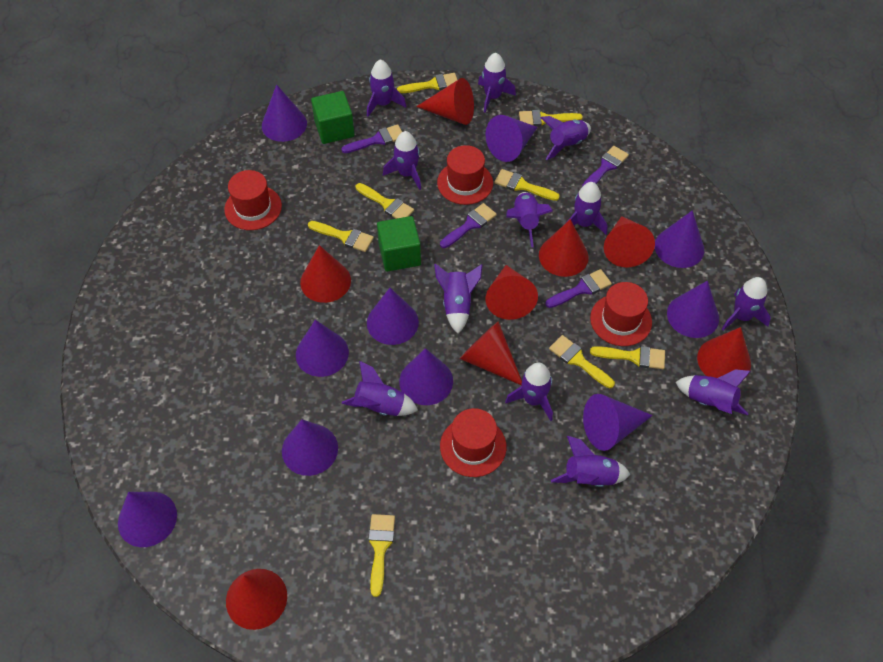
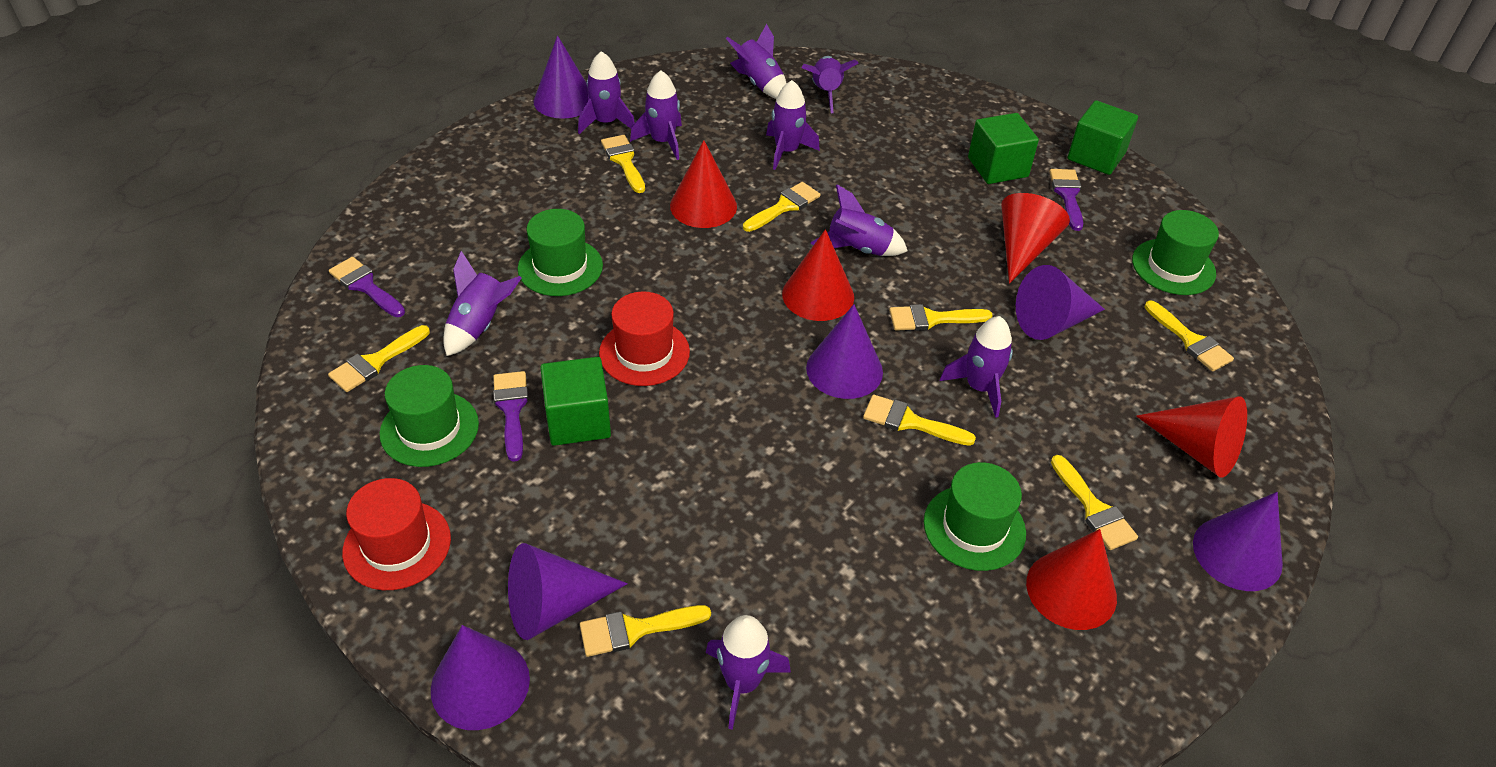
green cube: [311,91,355,144] [377,216,421,272] = 2 -> [540,357,611,446] [968,113,1039,184] [1067,100,1138,175] = 3
green hat: none = 0 -> [380,365,479,467] [518,209,603,296] [924,462,1026,571] [1132,210,1219,295] = 4
purple brush: [341,124,402,153] [440,203,497,248] [545,269,612,308] [582,146,629,187] = 4 -> [329,257,405,317] [493,371,528,462] [1049,169,1083,231] = 3
purple cone: [118,492,177,547] [262,84,307,142] [282,419,338,476] [296,320,349,377] [367,288,419,345] [399,348,453,405] [486,115,538,162] [583,394,653,451] [655,210,704,268] [667,281,719,338] = 10 -> [431,625,530,730] [508,543,628,640] [534,35,589,119] [806,304,883,399] [1016,265,1105,340] [1193,492,1283,591] = 6
purple rocket: [342,361,418,416] [367,59,406,117] [383,131,421,190] [434,264,482,333] [478,53,516,113] [505,363,553,421] [506,192,553,247] [541,116,591,160] [551,436,630,487] [567,182,607,235] [675,369,751,415] [722,277,771,331] = 12 -> [443,251,522,356] [578,51,635,134] [630,70,682,160] [705,615,791,730] [726,24,787,99] [766,80,820,170] [802,56,859,113] [811,184,908,256] [940,316,1013,418] = 9
red cone: [226,569,287,630] [300,245,351,303] [416,78,474,125] [460,321,522,385] [486,265,538,320] [539,219,589,277] [604,216,655,267] [697,327,751,378] = 8 -> [670,140,737,228] [782,229,854,321] [1001,193,1070,284] [1026,529,1117,630] [1136,396,1247,478] = 5
red hat: [224,170,282,230] [437,145,493,205] [440,408,507,477] [590,282,652,346] = 4 -> [342,478,451,590] [599,291,690,386] = 2

